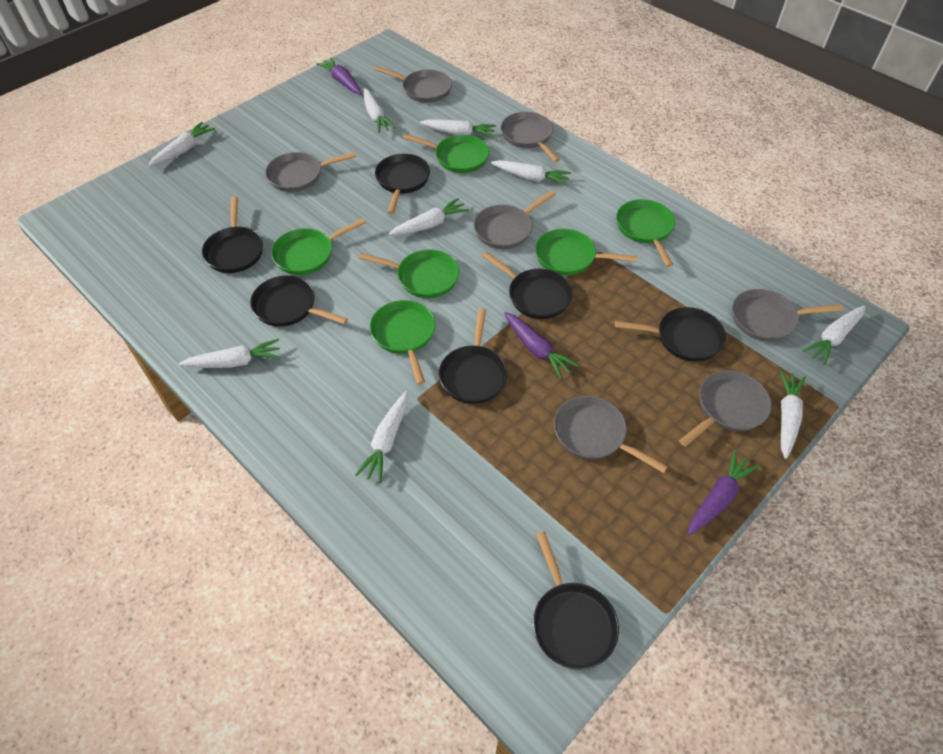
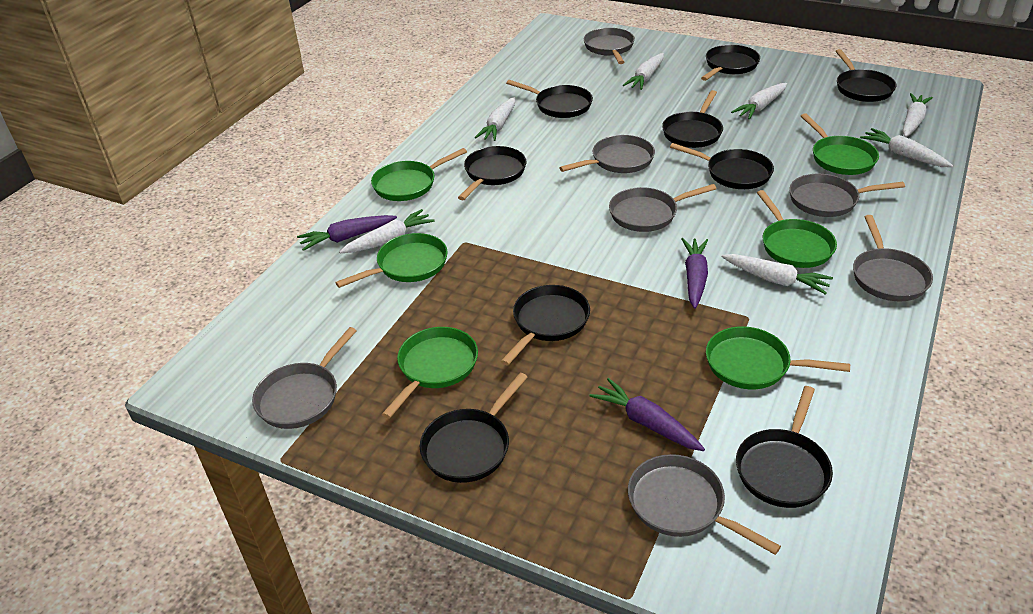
black pan: [202,197,263,273] [250,275,348,327] [375,154,430,214] [439,308,507,404] [482,252,573,319] [533,532,619,670] [615,307,726,362] = 7 -> [420,373,528,483] [458,146,526,200] [501,285,590,366] [506,80,593,118] [662,90,723,148] [670,143,774,189] [701,45,760,81] [736,386,833,508] [836,49,896,102] = 9
white carrot: [148,122,215,166] [179,339,281,368] [355,391,408,483] [363,88,397,133] [389,198,469,236] [420,119,496,137] [491,160,571,186] [780,371,806,459] [803,305,866,365] = 9 -> [339,209,435,253] [475,97,515,141] [623,53,664,90] [722,254,833,295] [731,83,787,120] [860,128,953,167] [903,93,933,137] = 7

